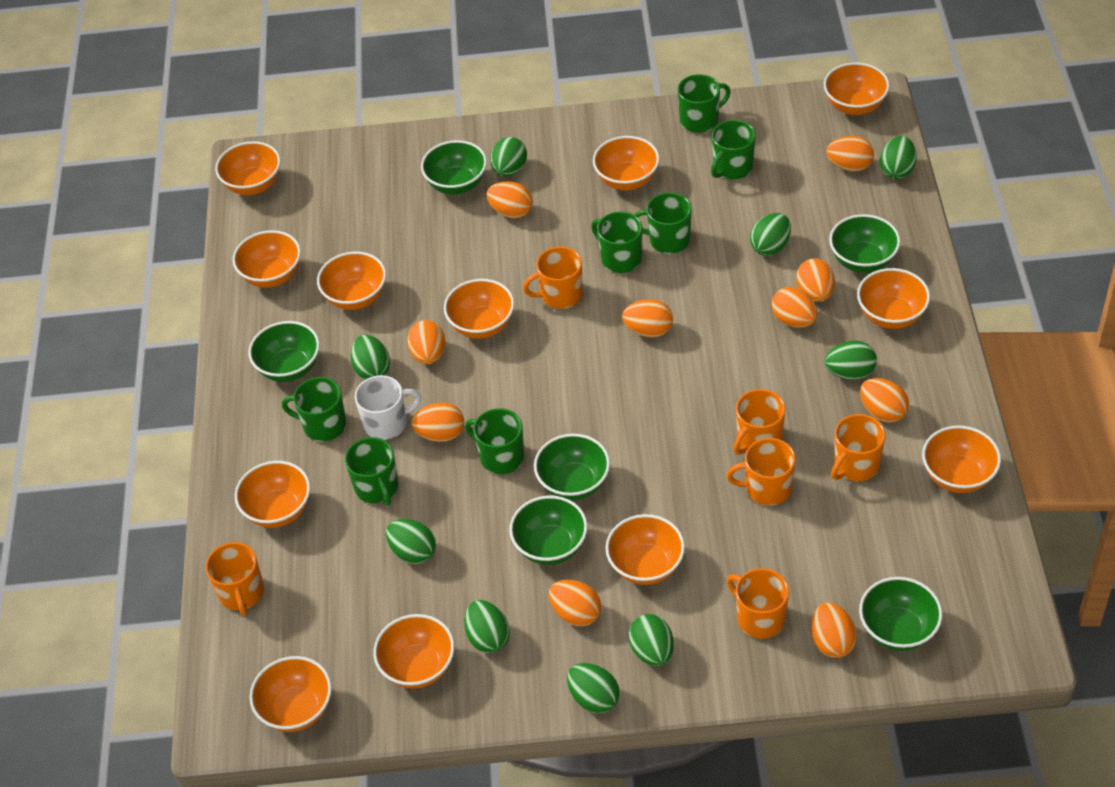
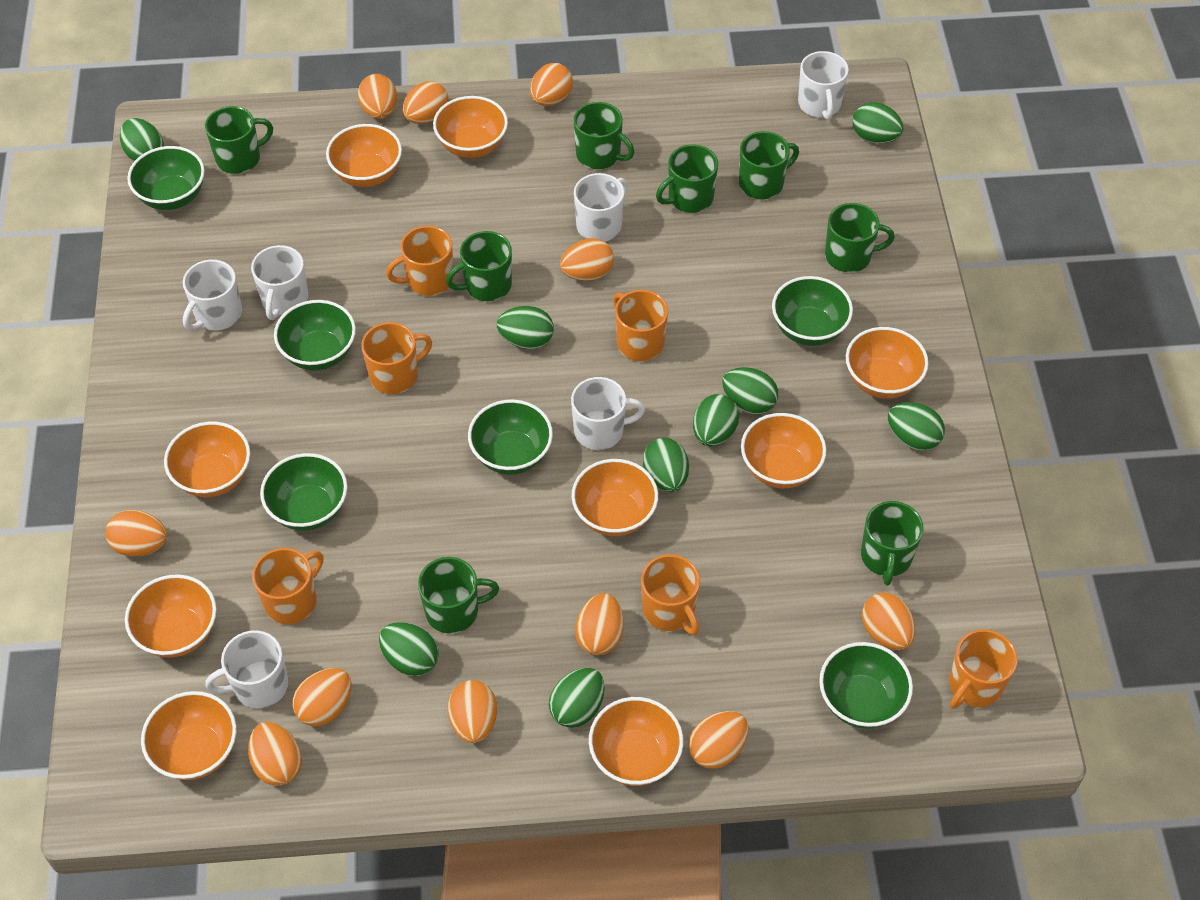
green mug: [282,377,346,442] [345,437,398,505] [465,408,524,474] [591,211,642,273] [634,192,692,254] [678,74,731,133] [711,120,756,179] = 7 -> [205,106,273,174] [418,557,499,634] [446,231,512,301] [574,102,634,169] [656,145,718,213] [739,131,799,199] [825,203,895,273] [861,501,924,585] = 8
orange bowl: [215,141,281,195] [233,230,301,288] [235,461,310,528] [249,656,332,732] [317,251,386,310] [373,614,455,688] [444,279,514,339] [593,136,660,190] [605,514,685,585] [824,62,890,115] [857,268,930,329] [922,425,1001,493] = 12 -> [125,574,217,658] [141,691,236,780] [164,422,250,497] [326,124,402,187] [433,96,508,158] [571,459,658,536] [589,697,683,786] [741,413,826,489] [846,327,929,399] = 9
orange egg: [407,320,445,364] [411,402,464,442] [486,181,533,218] [549,580,602,626] [622,299,673,337] [772,287,817,328] [796,258,835,302] [811,602,857,658] [826,136,874,172] [860,378,909,423] = 10 -> [106,510,167,557] [248,722,302,786] [292,668,352,726] [358,74,397,119] [403,81,449,124] [448,680,497,743] [530,63,573,106] [560,238,614,281] [575,593,624,655] [688,711,748,769] [862,593,916,650] = 11
white mug: [355,375,421,440] = 1 -> [183,260,242,331] [205,630,288,708] [251,245,309,320] [571,377,645,450] [574,173,627,242] [798,51,849,120] = 6

